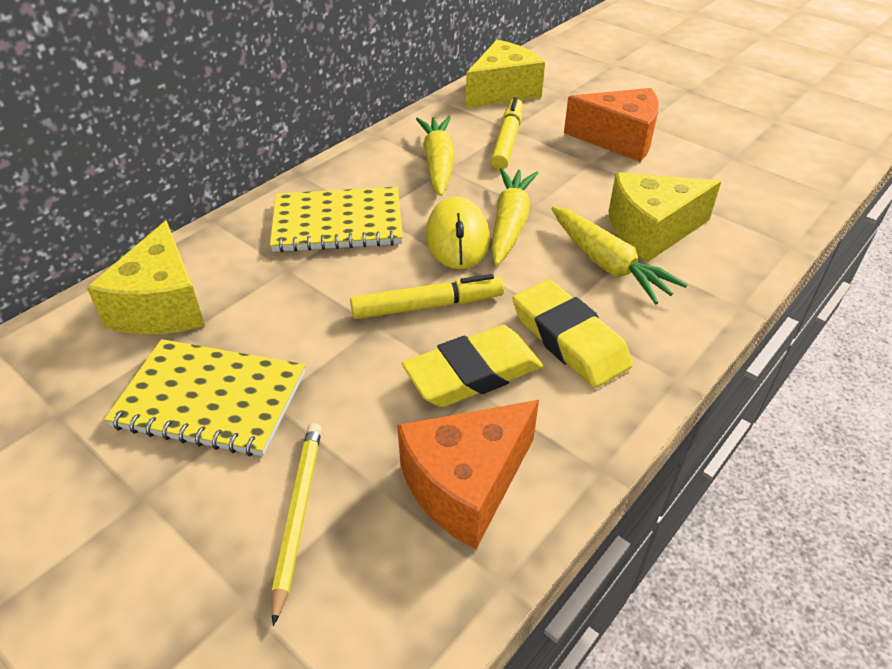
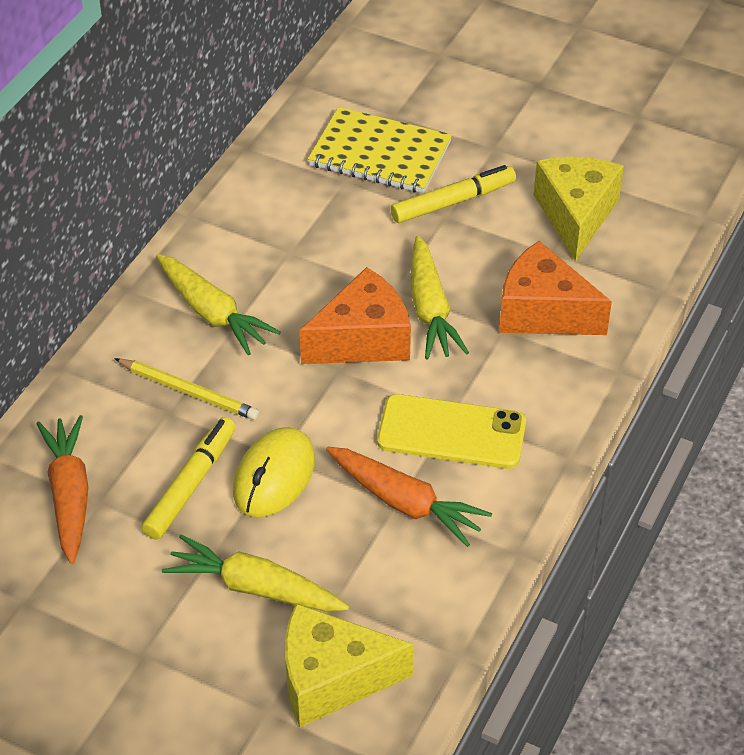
orange carrot: none = 0 -> [36,415,89,564] [326,447,492,547] = 2
yellow cheese: [87,220,205,335] [466,40,545,108] [608,172,721,262] = 3 -> [285,603,414,727] [534,157,624,262] = 2
yellow eraser: [402,325,543,407] [513,279,633,388] = 2 -> none = 0
yellow notebook: [104,339,305,457] [270,187,403,252] = 2 -> [308,107,452,193] = 1
yellow phone: none = 0 -> [377,394,526,469] = 1

